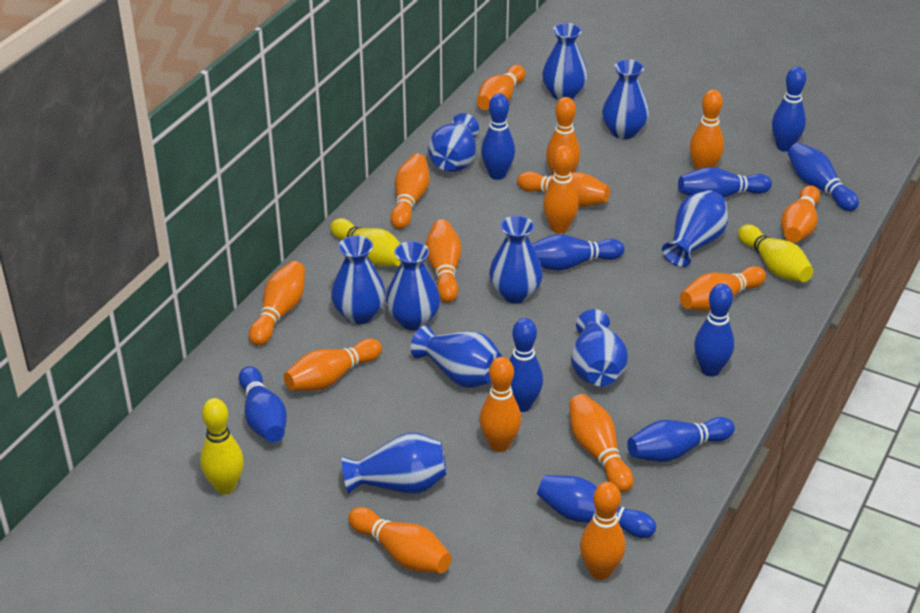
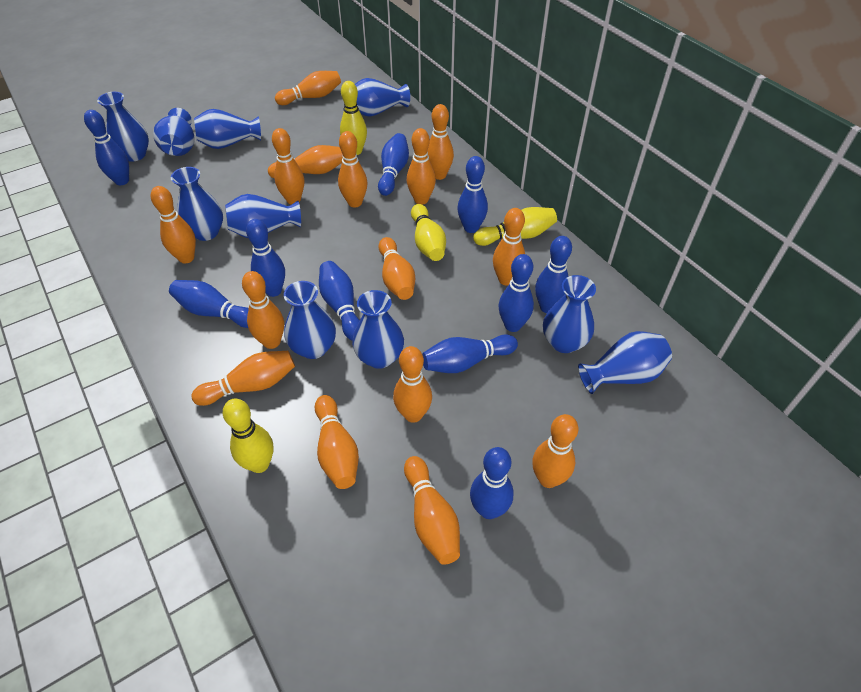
yellow bowling pin: [200,398,244,494] [330,218,401,266] [738,224,813,282] = 3 -> [223,399,273,473] [340,81,367,155] [411,204,446,261] [473,207,557,246] = 4

